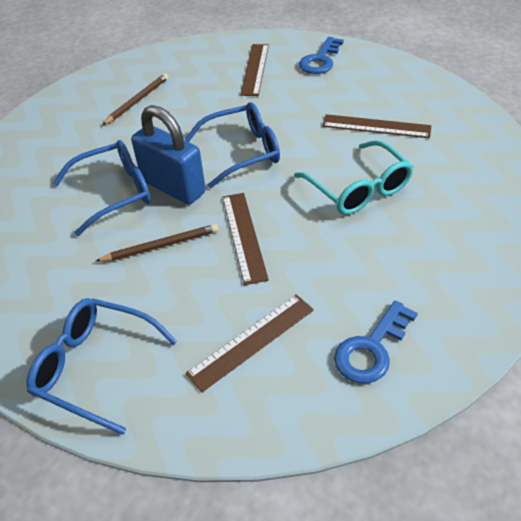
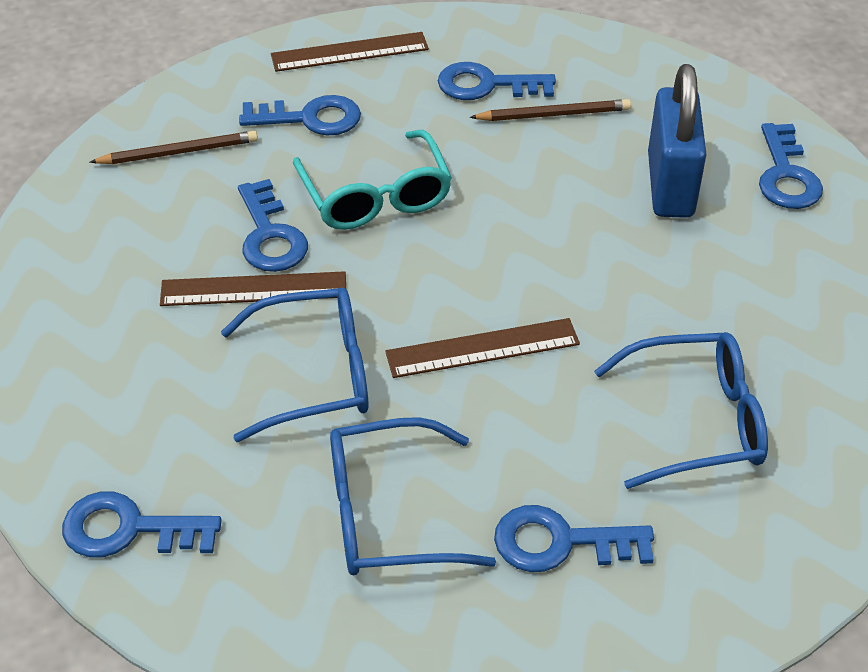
blue key: [299,37,344,74] [334,300,418,383] = 2 -> [62,491,222,557] [238,179,308,272] [239,95,361,136] [438,62,556,100] [494,505,654,572] [759,123,823,209] = 6
brown ruler: [185,295,314,392] [222,193,269,285] [240,44,269,96] [322,114,431,138] = 4 -> [160,271,346,306] [271,32,429,72] [385,318,580,378] = 3

